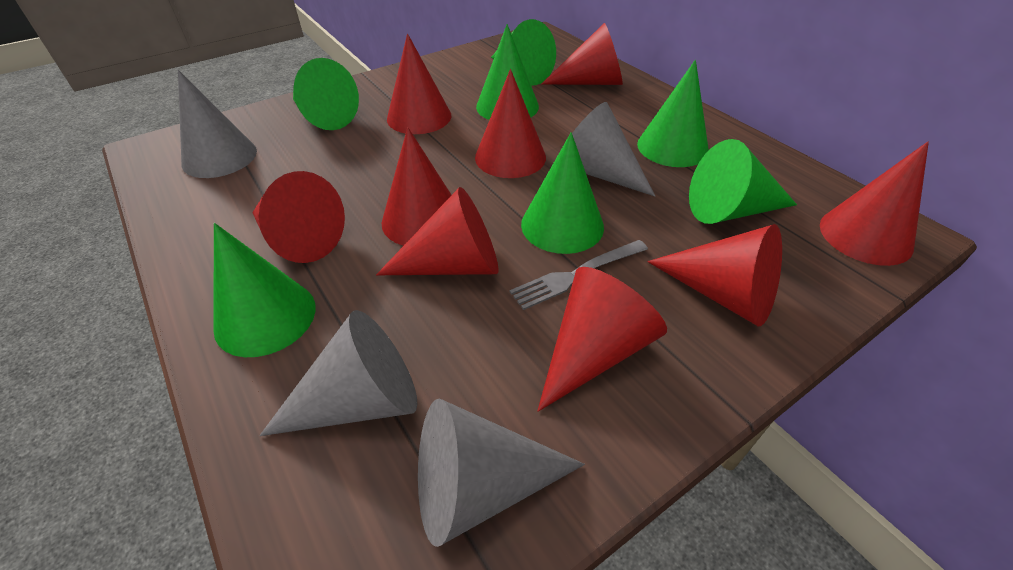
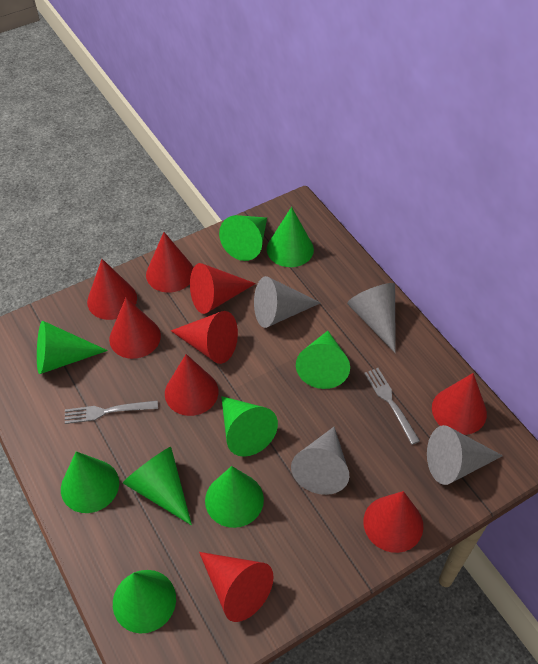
green cone: [213,223,316,357] [293,58,359,130] [476,24,539,120] [491,19,556,86] [521,132,604,254] [637,60,709,167] [689,139,797,224] = 7 -> [37,321,108,374] [61,451,119,513] [113,570,176,634] [123,447,192,526] [205,466,264,528] [219,215,267,261] [221,396,278,457] [267,207,314,267] [296,331,350,389] = 9
grey fork: [510,240,648,310] = 1 -> [65,400,158,424] [364,368,420,445] = 2

